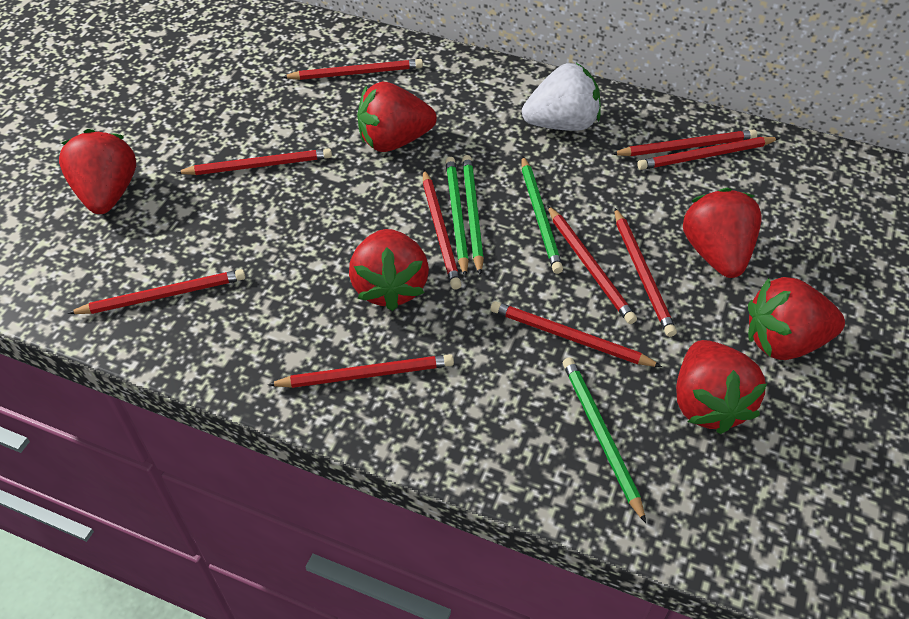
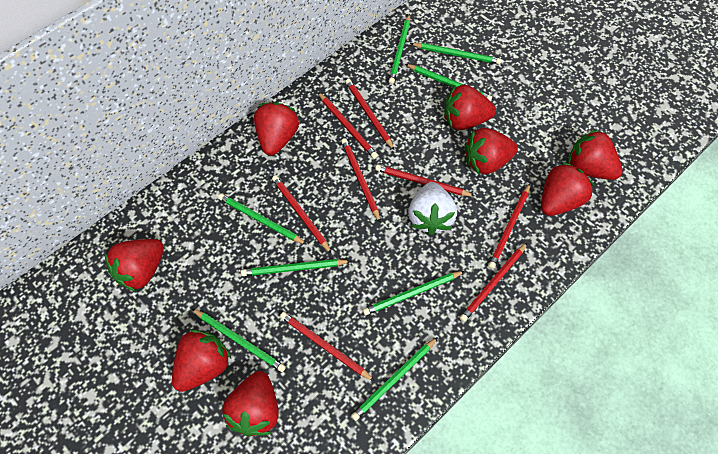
green pencil: [445,157,469,277] [462,155,484,275] [522,156,563,274] [563,357,646,523] = 4 -> [192,309,286,372] [218,193,307,245] [241,259,351,276] [351,337,438,421] [363,271,465,316] [389,14,410,84] [405,64,492,101] [410,43,502,64] = 8
red pencil: [68,269,246,314] [175,148,332,175] [268,354,454,388] [283,59,423,80] [423,170,462,290] [490,301,662,367] [547,205,637,324] [612,130,757,156] [614,208,677,337] [637,137,780,170] = 10 -> [272,175,332,254] [280,312,374,381] [318,92,378,159] [341,138,380,222] [345,79,395,151] [375,164,474,196] [460,242,528,322] [488,184,530,269] = 8
red strawberry: [59,129,136,214] [349,229,429,311] [357,82,437,152] [676,340,767,434] [683,188,762,278] [748,277,845,360] = 6 -> [105,239,164,292] [172,329,231,392] [222,371,279,437] [254,102,299,156] [444,85,496,130] [464,128,518,175] [541,162,594,216] [568,129,622,180] = 8

